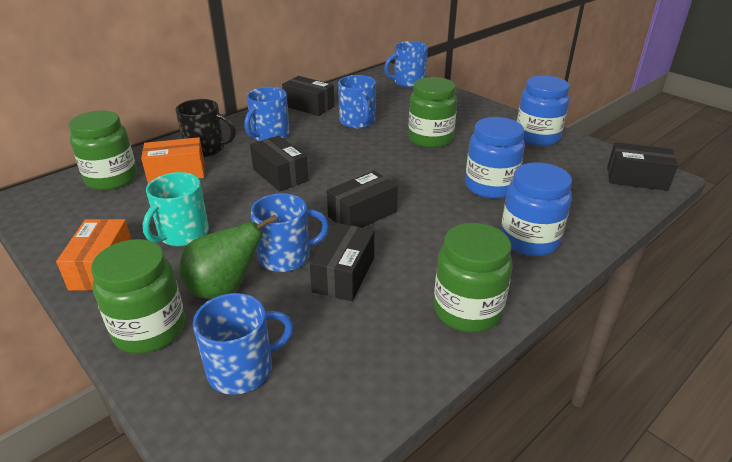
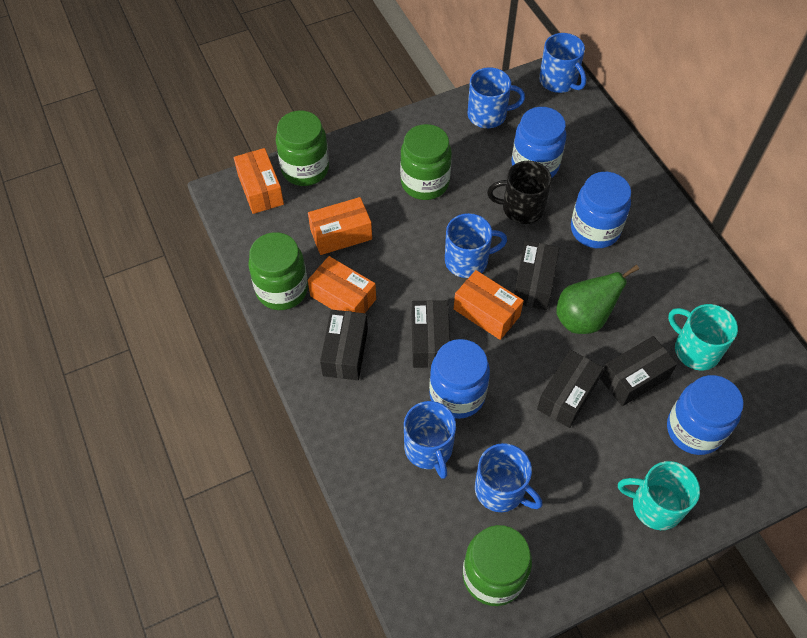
blue jar: [465,117,525,199] [501,162,572,256] [517,76,570,146] = 3 -> [429,339,490,419] [512,107,566,177] [571,172,631,248] [667,375,744,455] = 4
orange box: [56,219,132,291] [141,137,205,184] = 2 -> [234,148,284,214] [308,197,372,255] [308,256,376,313] [454,270,524,340] = 4
turquoise mug: [143,172,209,246] = 1 -> [618,461,700,530] [668,304,738,370] = 2

